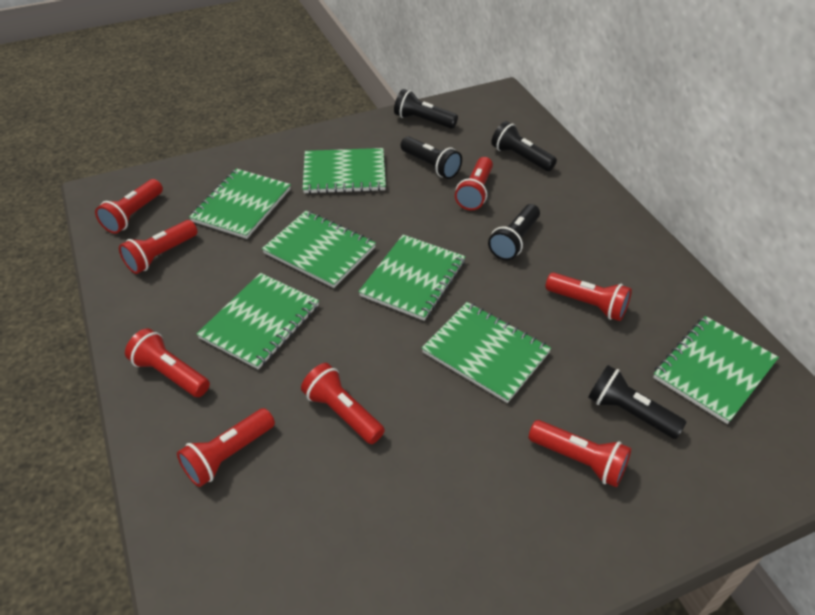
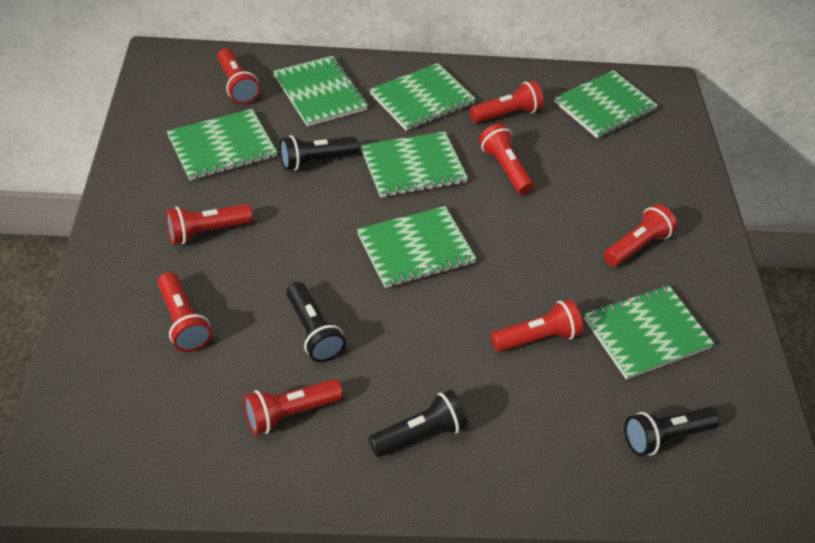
black flashlight: [394,89,458,129] [401,137,462,179] [488,204,540,261] [491,121,557,171] [588,365,687,439] = 5 -> [279,135,359,171] [286,282,346,362] [368,390,468,457] [624,407,720,456] = 4

